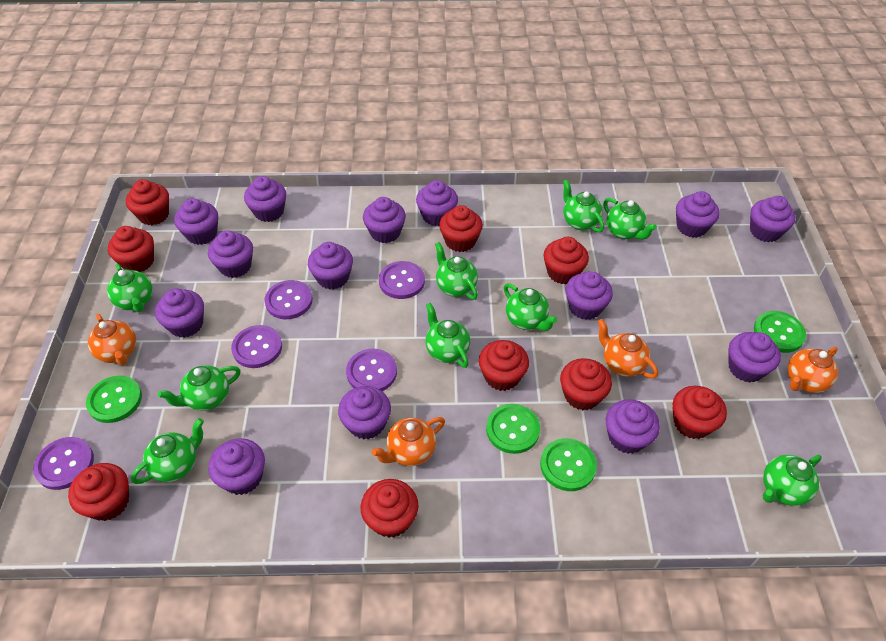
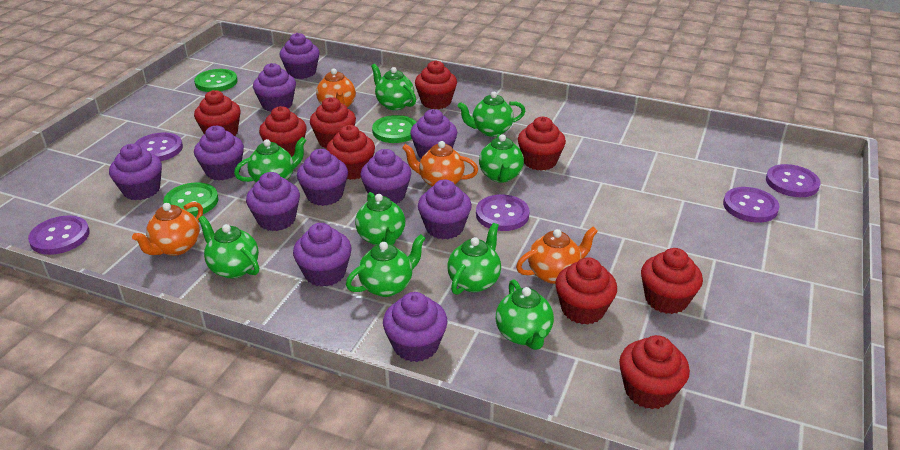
green button: [86,376,142,423] [486,404,540,454] [540,438,597,491] [754,311,806,353] = 4 -> [163,182,218,217] [194,69,238,92] [372,115,417,143] = 3
purple cupcake: [155,289,204,338] [174,198,218,245] [208,230,253,278] [208,438,265,495] [244,176,286,222] [308,242,353,290] [338,386,391,440] [363,197,406,243] [416,180,458,226] [566,271,613,320] [606,399,660,454] [676,191,720,238] [728,332,781,383] [750,196,795,242] = 14 -> [109,144,162,200] [194,126,244,181] [246,172,300,231] [253,63,296,112] [279,33,320,79] [293,223,351,287] [297,149,348,206] [360,149,411,204] [383,292,447,362] [410,109,457,158] [418,179,472,239] = 11

